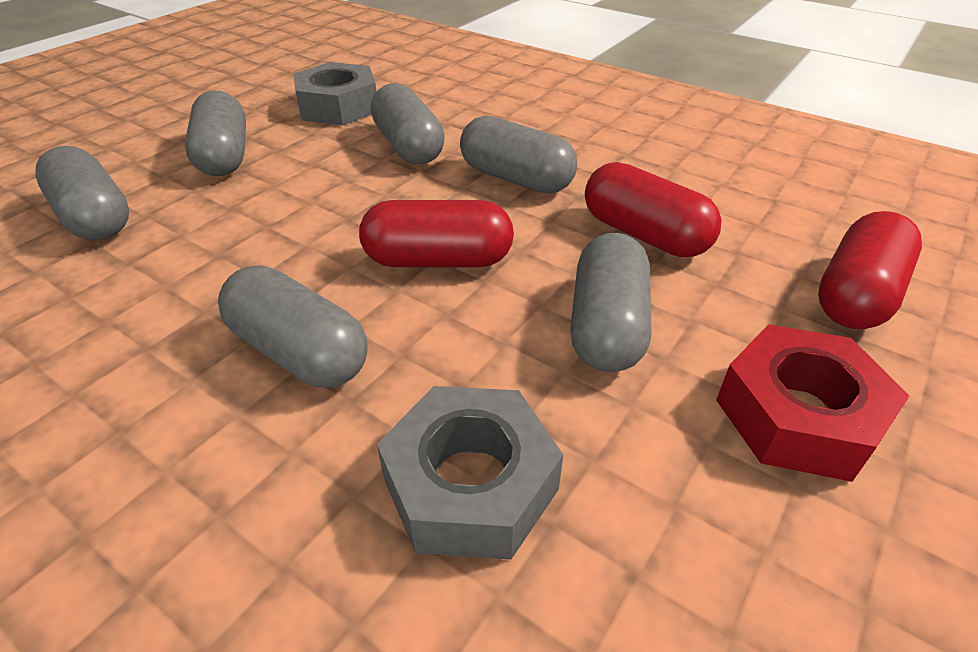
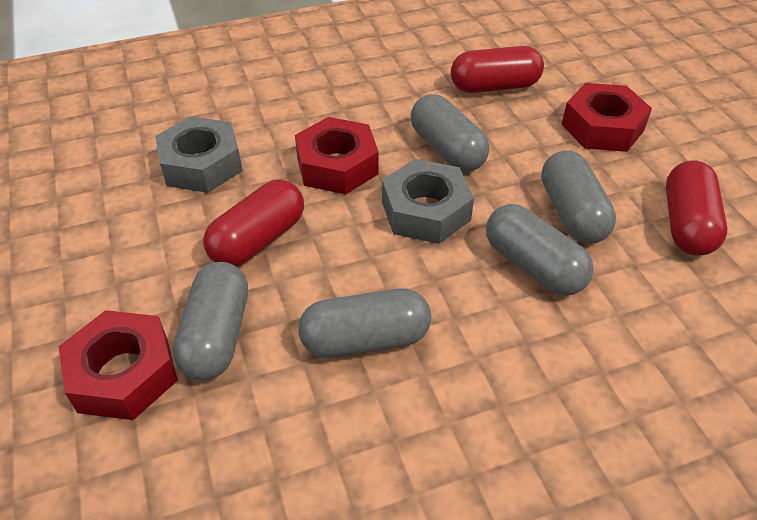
grey capsule: [35,146,129,240] [185,91,246,176] [218,265,367,387] [371,83,445,164] [460,116,577,193] [571,233,651,372] = 6 -> [173,262,248,380] [298,289,431,358] [410,94,489,172] [486,204,594,296] [541,150,616,244] = 5
red nut: [716,324,909,482] = 1 -> [59,310,178,420] [295,117,379,195] [562,83,652,152] = 3

